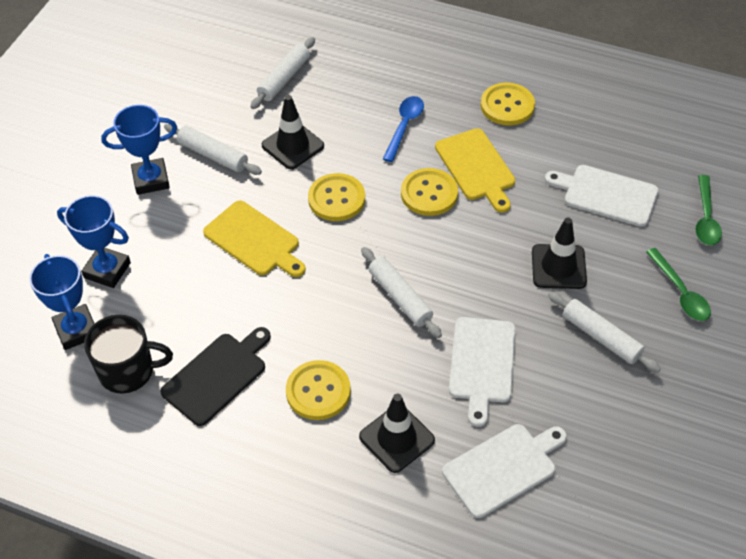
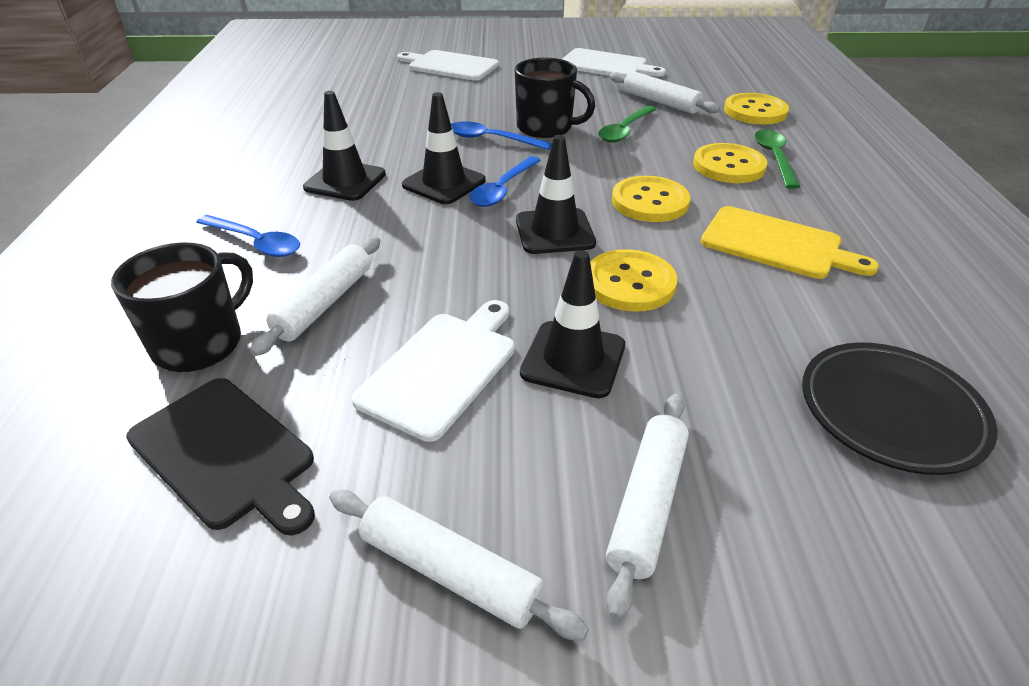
black mug: [84,315,173,394] = 1 -> [111,242,253,372] [515,58,595,138] = 2
black plate: none = 0 -> [802,342,997,475] = 1
black traffic cone: [262,95,324,169] [359,394,435,473] [532,218,587,289] = 3 -> [303,91,386,201] [402,92,486,204] [516,135,596,254] [520,250,625,398] = 4
blue spoon: [383,96,424,162] = 1 -> [196,215,300,257] [451,121,552,150] [469,156,541,207] = 3
blue trophy: [29,254,95,350] [57,195,131,288] [101,105,177,195] = 3 -> none = 0
yellow cutting board: [203,200,306,277] [435,128,515,213] = 2 -> [701,206,879,279] = 1

